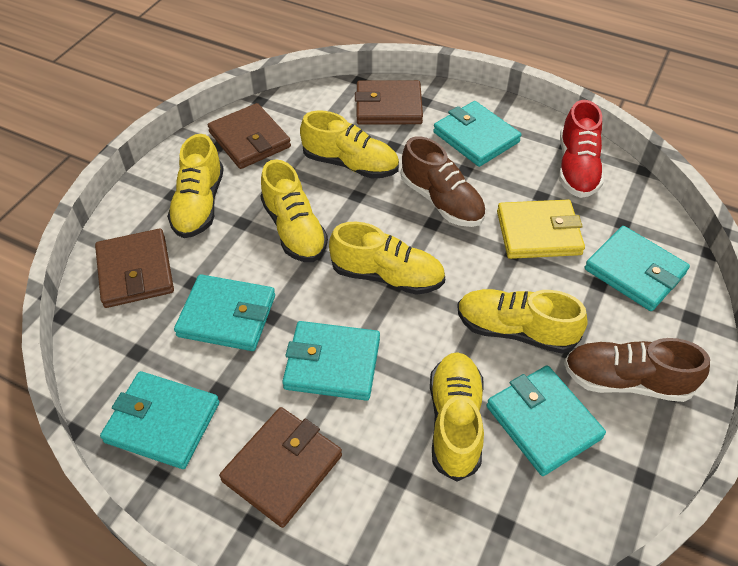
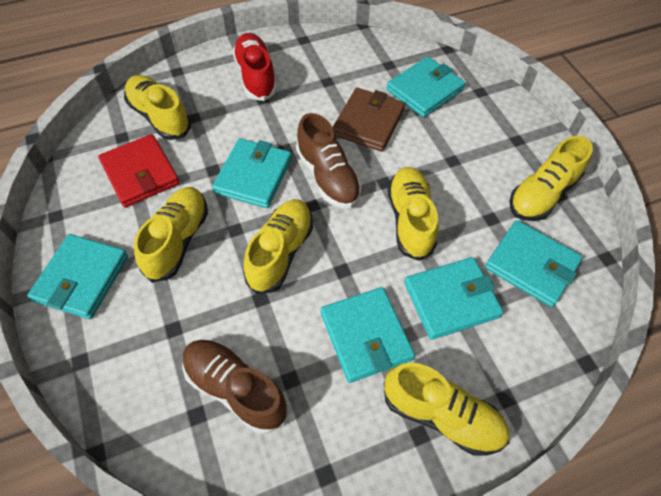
brown wallet: [95,229,174,308] [208,103,291,169] [219,407,342,528] [355,80,423,125] = 4 -> [332,88,405,152] = 1
red wallet: none = 0 -> [98,134,180,207] = 1
yellow wallet: [497,200,585,259] = 1 -> none = 0

